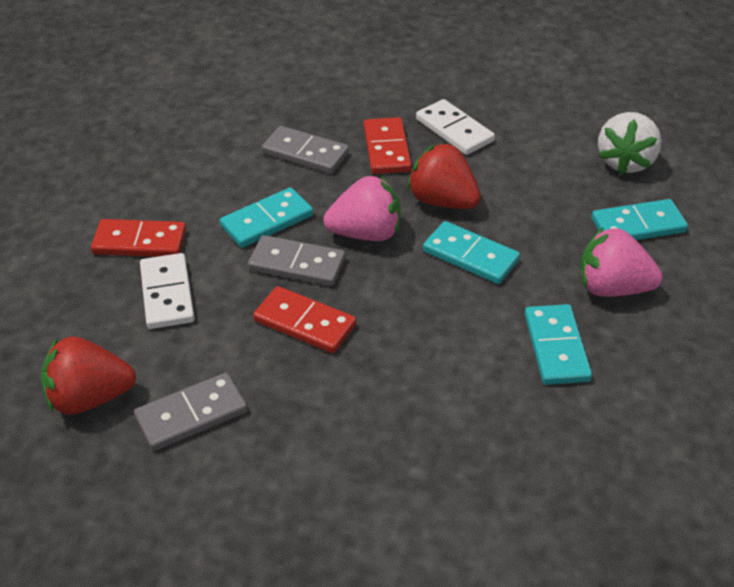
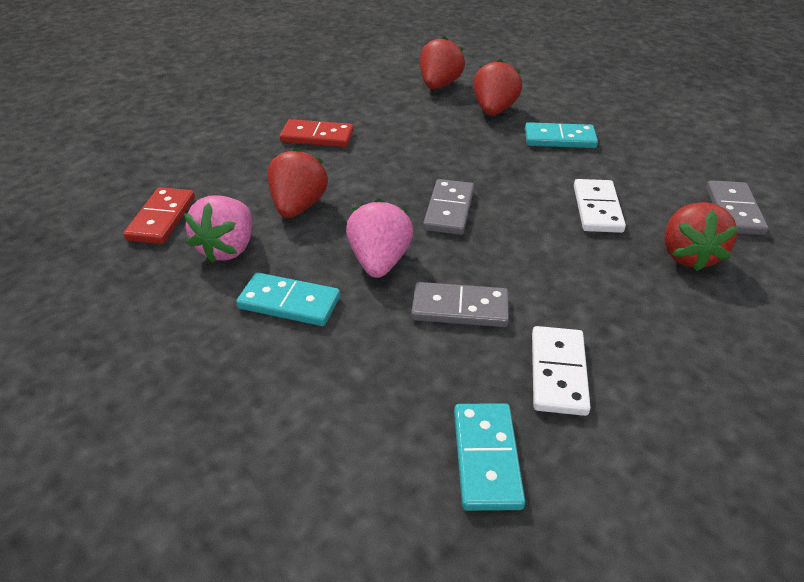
red domino: [91,219,186,257] [253,286,356,353] [364,117,412,174] = 3 -> [123,187,195,244] [280,119,354,147] = 2
red strawberry: [41,336,136,415] [407,143,481,209] = 2 -> [267,147,328,218] [420,36,465,89] [473,59,522,116] [665,202,739,271] = 4
turquoise domino: [220,187,313,248] [423,221,520,284] [524,304,592,385] [591,199,688,240] = 4 -> [236,273,340,326] [454,403,525,511] [525,122,598,148] = 3
white strawberry: [598,112,662,175] = 1 -> none = 0

